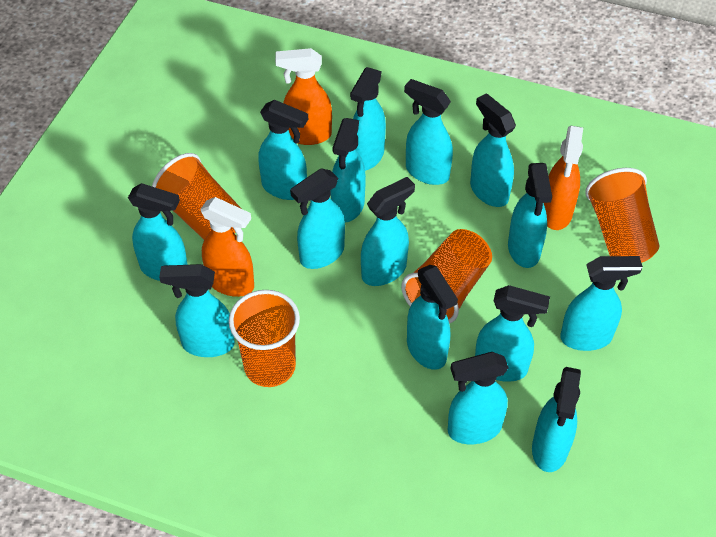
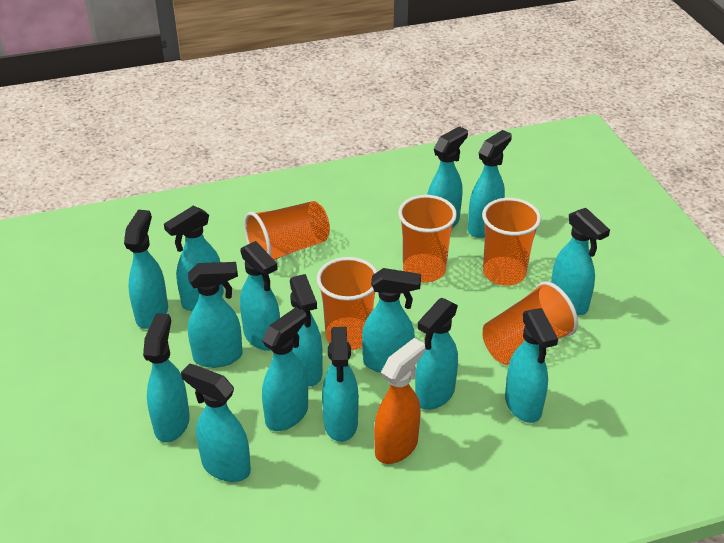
orange cup: [152,153,242,240] [229,290,300,387] [401,229,492,324] [585,168,659,263] = 4 -> [244,201,330,260] [316,257,378,350] [398,195,457,282] [482,198,541,286] [483,281,578,365] = 5
orange spray bottle: [200,197,254,297] [275,48,332,145] [544,125,583,230] = 3 -> [374,338,425,464] = 1

